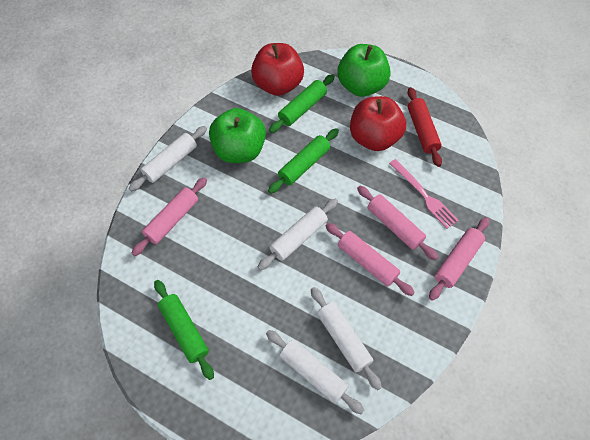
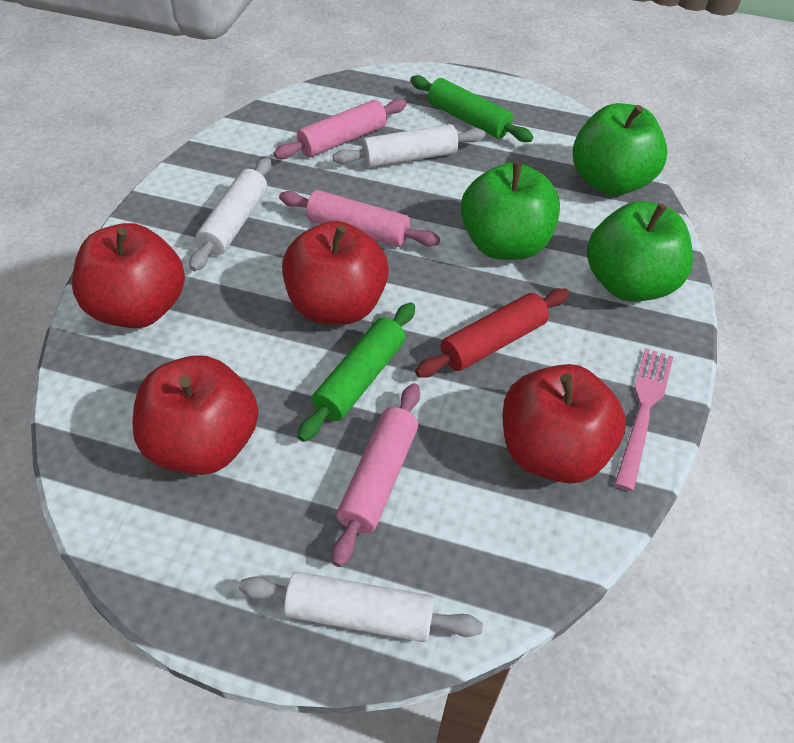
green apple: [209,108,266,163] [337,44,390,97] = 2 -> [461,162,560,260] [573,103,667,196] [587,201,693,302] = 3
green rolling pin: [154,280,214,380] [268,128,339,194] [269,74,335,133] = 3 -> [297,302,415,442] [410,75,533,142] = 2
pink rolling pin: [131,177,207,256] [326,223,415,296] [357,186,438,260] [429,217,489,301] = 4 -> [274,99,407,159] [279,190,440,247] [332,383,420,567] = 3
red apple: [251,43,304,96] [350,96,406,151] = 2 -> [72,223,185,328] [132,355,259,475] [282,221,389,325] [502,364,626,483] = 4
white rolling pin: [129,126,207,191] [258,199,338,270] [266,330,365,415] [311,287,382,390] = 4 -> [189,157,271,271] [239,572,483,642] [333,124,485,168] = 3

